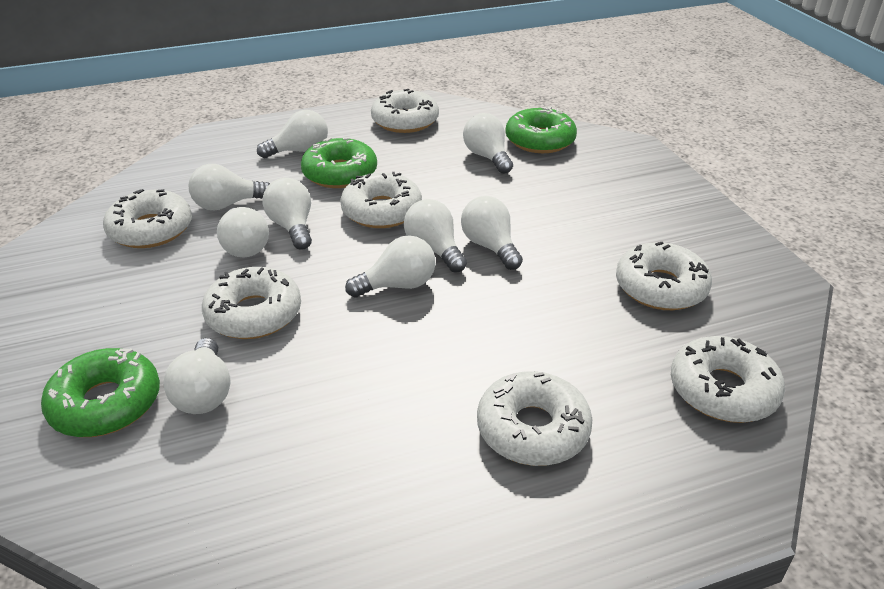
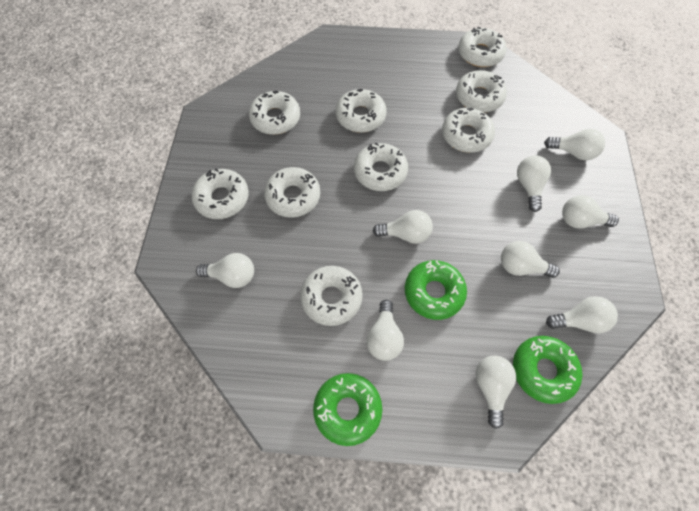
white donut: [103,189,192,248] [202,267,301,339] [340,172,422,228] [371,89,439,133] [477,371,593,466] [616,242,712,310] [671,336,785,423] = 7 -> [191,168,249,219] [249,91,300,135] [264,167,320,218] [300,266,363,326] [336,89,386,133] [354,143,408,191] [442,108,495,153] [456,70,507,112] [458,27,507,67] = 9

